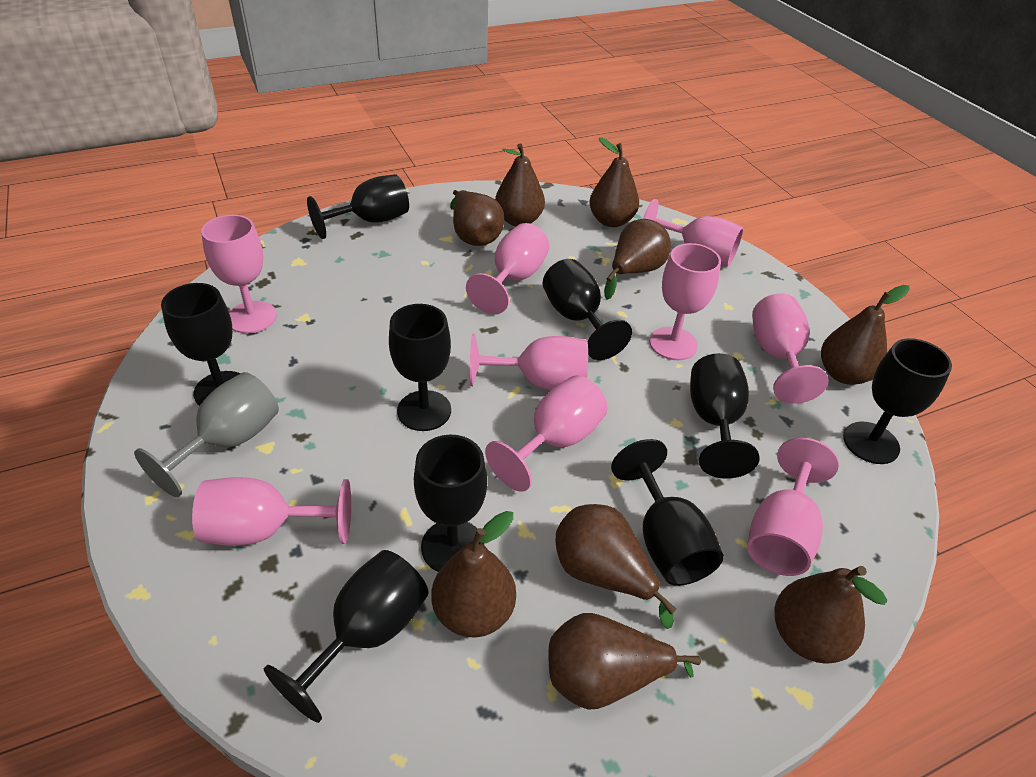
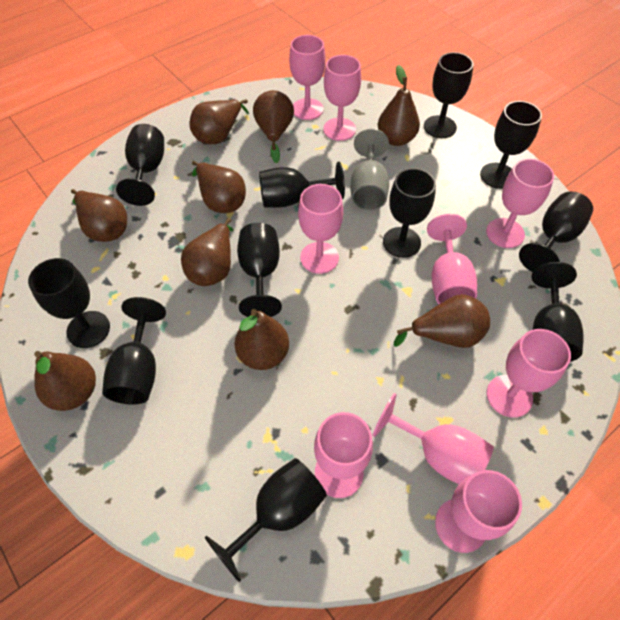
black goblet: [161,283,240,406] [264,550,429,723] [307,174,409,239] [389,304,451,431] [414,435,487,572] [543,259,632,360] [611,439,724,586] [690,353,760,479] [843,338,952,464] = 9 -> [28,258,110,348] [102,297,166,405] [116,124,164,206] [205,458,327,582] [237,223,282,317] [259,162,345,208] [383,168,436,258] [424,52,473,138] [480,101,542,189] [519,191,593,272] [531,262,584,362] = 11

